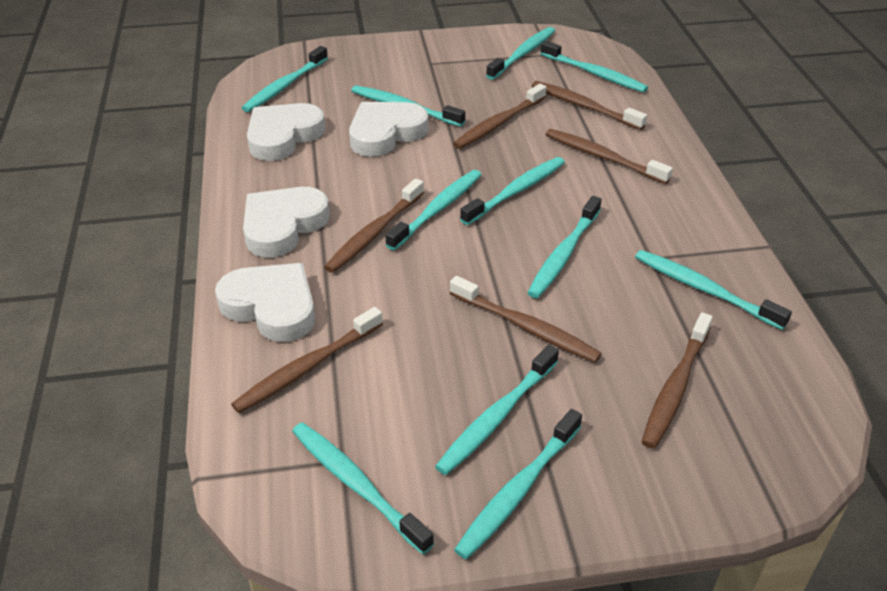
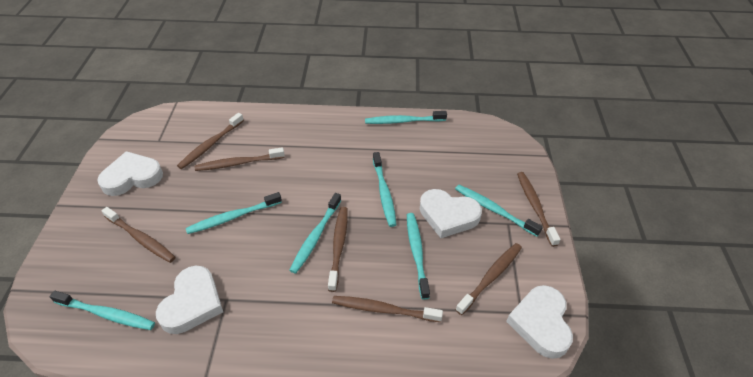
turquoise toothbrush: [242,46,328,112] [292,422,434,554] [351,85,465,127] [385,170,482,250] [435,345,559,475] [454,409,582,559] [460,157,565,225] [486,27,555,80] [527,196,602,298] [540,41,648,93] [635,250,792,330] = 11 -> [50,291,155,330] [186,192,282,234] [289,193,342,274] [365,111,447,124] [373,152,396,227] [407,213,430,300] [455,185,543,237] = 7

